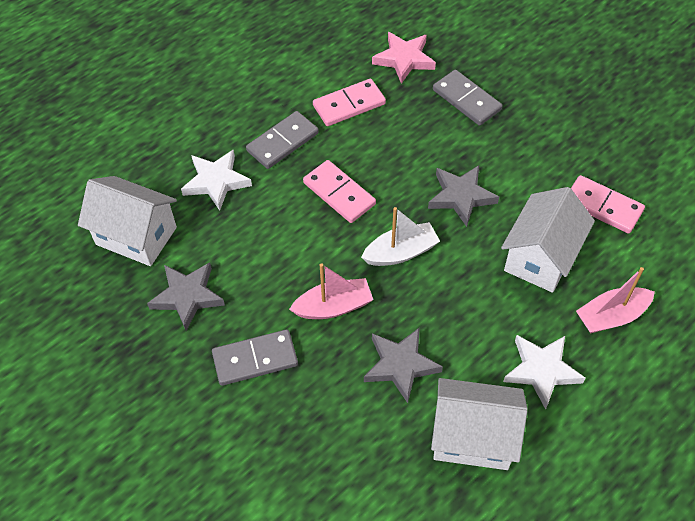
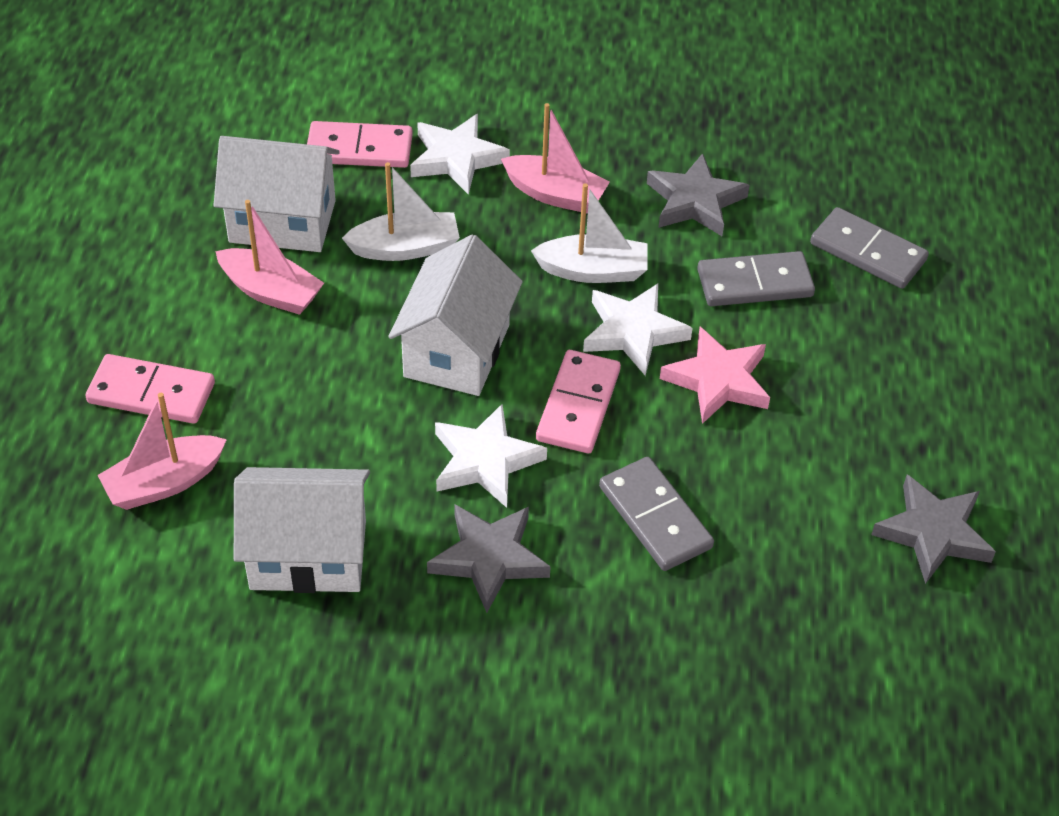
pink boat: [289,263,373,319] [576,267,655,334] = 2 -> [97,393,227,510] [215,200,324,315] [501,103,610,213] = 3
white boat: [361,207,440,266] = 1 -> [342,162,460,261] [531,183,648,283] = 2
white star: [181,149,252,211] [503,335,586,409] = 2 -> [410,114,510,195] [435,404,547,508] [583,284,693,376] = 3

